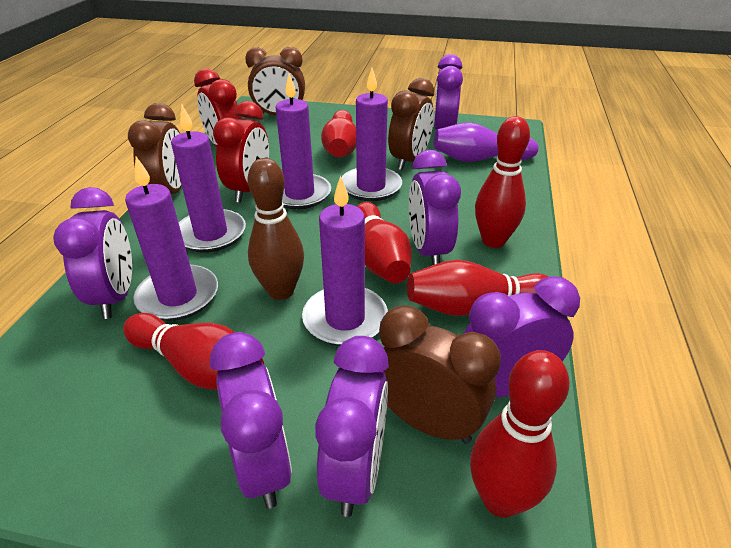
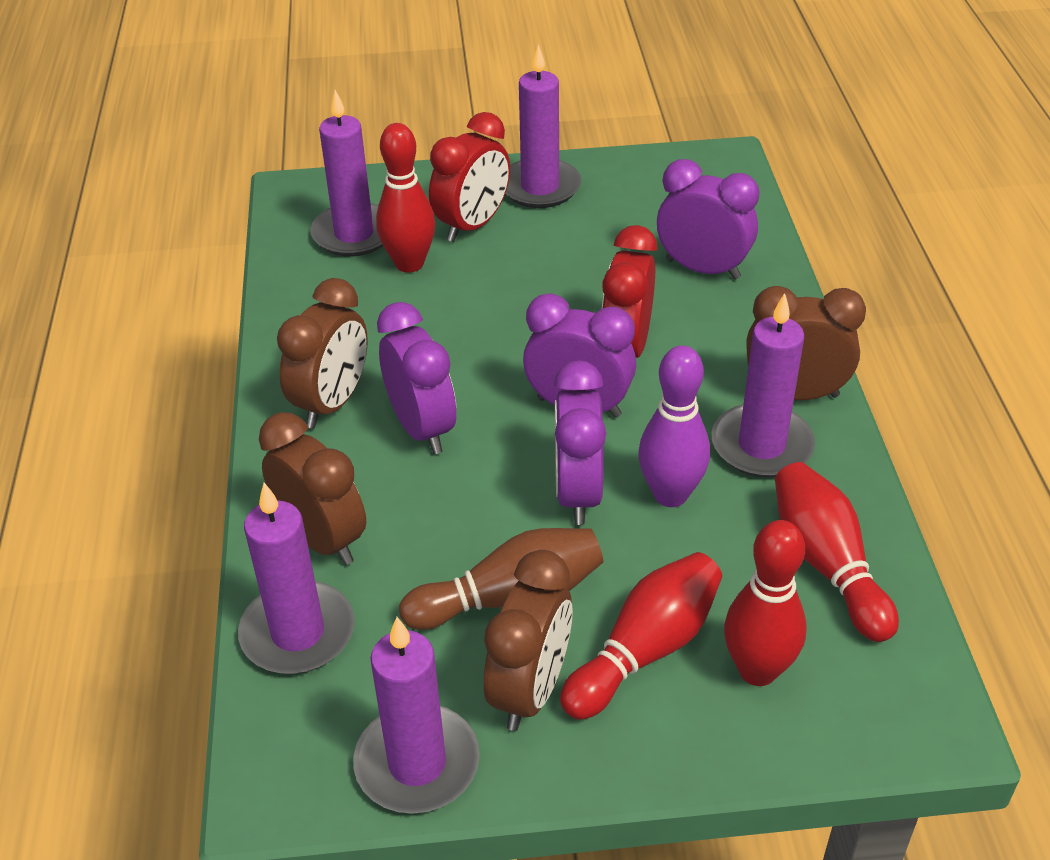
purple clock: [53,187,132,319] [210,332,292,509] [315,336,389,517] [409,150,461,265] [433,54,463,130] [463,276,580,397] = 6 -> [377,302,456,454] [523,293,636,418] [554,361,606,525] [657,159,759,280] = 4
red bowling pin: [123,313,264,390] [321,110,356,157] [357,202,412,283] [407,260,549,316] [470,350,570,518] [475,116,530,248] = 6 -> [376,123,435,273] [560,552,722,720] [724,520,806,686] [775,462,899,642] = 4

